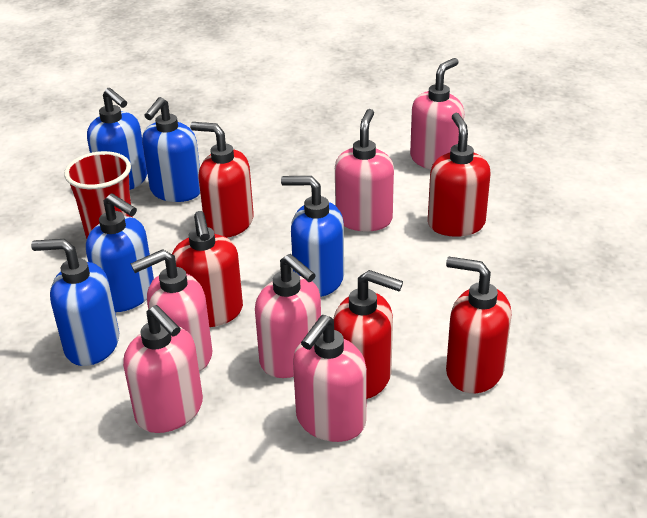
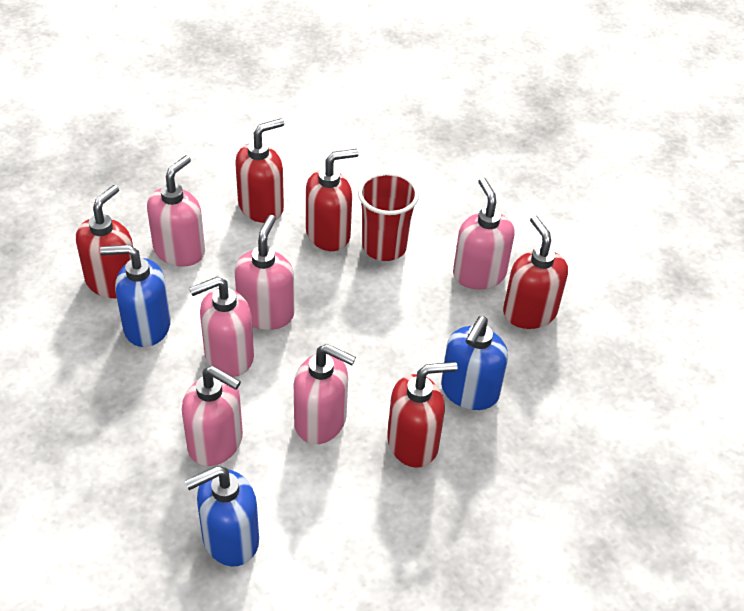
blue soap dispenser: [31,239,119,366] [86,193,154,312] [87,88,147,190] [142,97,200,202] [281,176,344,297] = 5 -> [100,245,171,347] [185,466,259,566] [441,316,508,410] = 3

